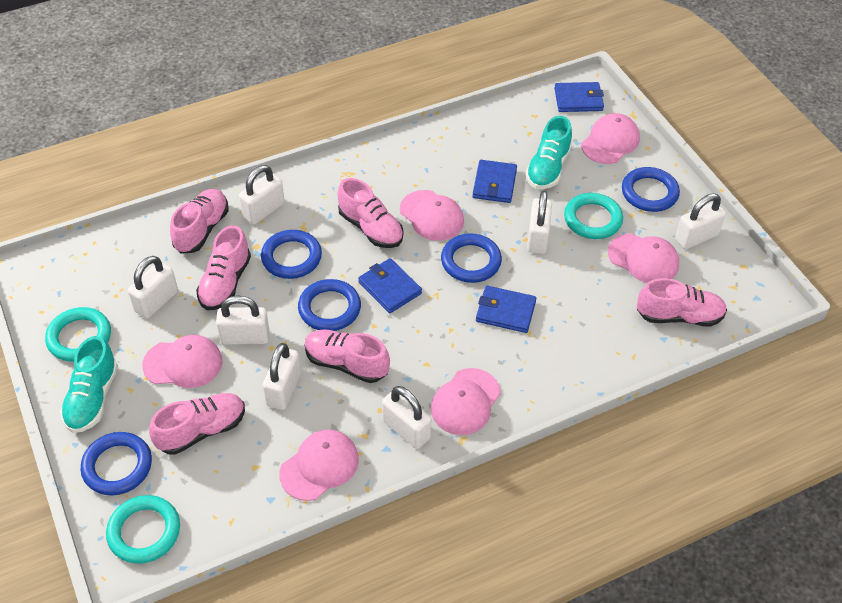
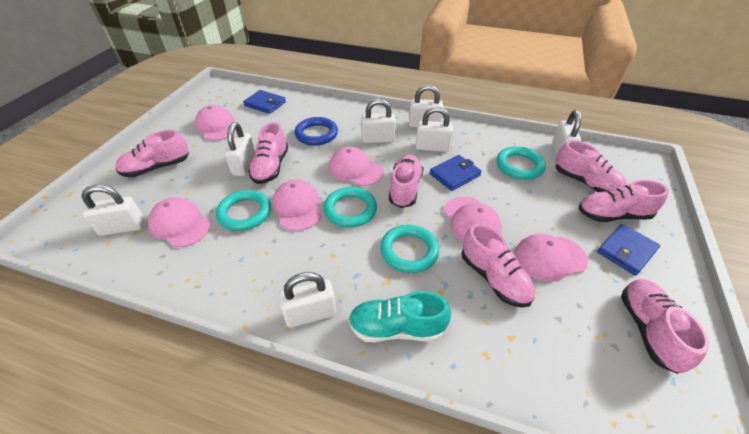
blue ring: [81,432,152,495] [261,230,322,279] [298,279,361,331] [441,234,502,283] [622,167,680,212] = 5 -> [295,117,338,146] = 1
blue wallet: [358,258,422,313] [472,160,517,203] [476,286,536,333] [554,82,604,112] = 4 -> [243,90,286,114] [430,155,482,191] [597,224,660,276] = 3
pink shoe: [149,393,245,455] [170,189,228,254] [196,225,251,310] [304,329,390,383] [337,178,403,248] [637,278,727,327] = 6 -> [115,130,189,177] [248,122,288,184] [389,155,424,208] [462,224,535,308] [555,140,628,192] [579,180,669,222] [621,279,709,374] = 7
turquoise ring: [45,307,111,362] [106,495,180,563] [564,193,623,239] = 3 -> [216,190,271,231] [324,187,377,228] [380,224,439,273] [496,146,546,180] = 4
turquoise shoe: [60,336,118,433] [526,116,572,189] = 2 -> [348,291,451,342] = 1

